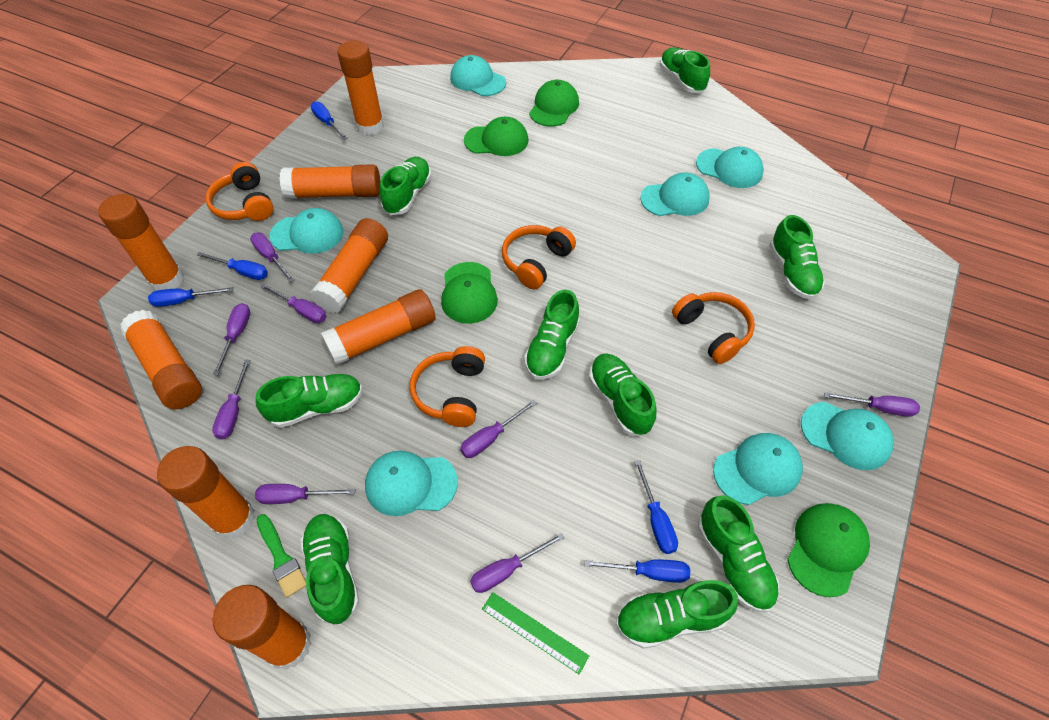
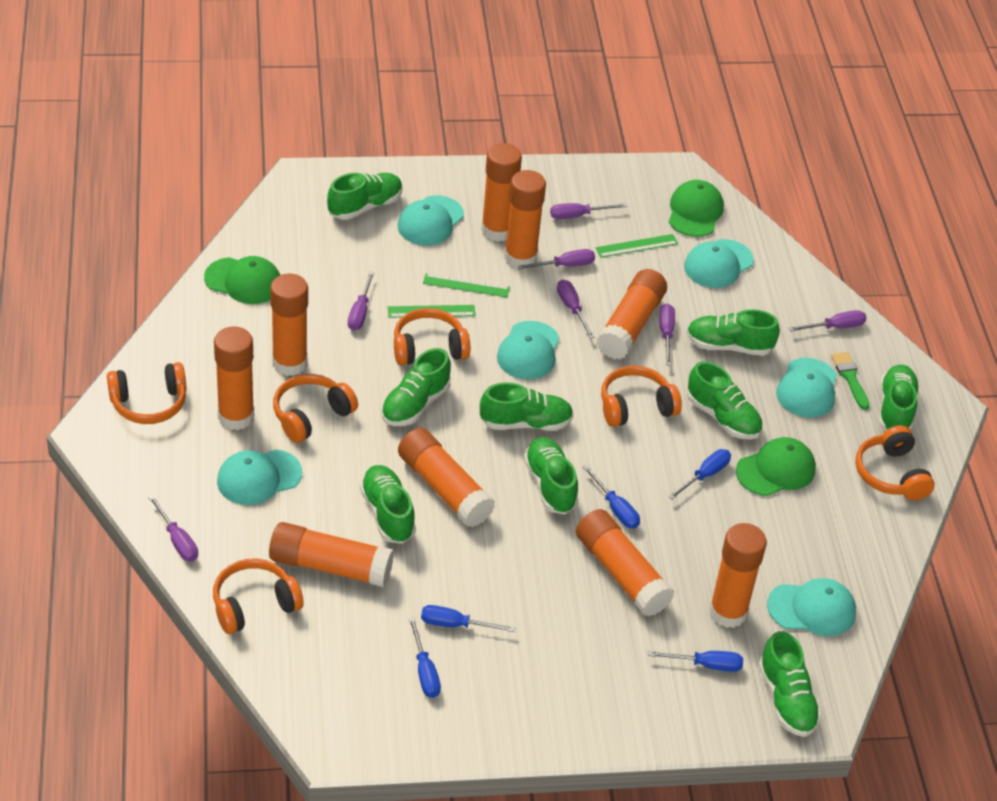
green cap: [441,262,498,324] [464,117,529,156] [529,80,579,127] [787,503,870,597] = 4 -> [204,256,280,304] [669,180,724,237] [736,437,816,496] = 3
green ruler: [482,592,589,675] = 1 -> [388,305,476,318] [423,273,510,297] [596,234,678,258] = 3
orange glue stick: [98,194,184,291] [120,310,202,409] [157,446,255,539] [213,585,312,670] [279,164,380,199] [310,218,388,313] [321,289,436,366] [338,40,384,136] = 8 -> [214,326,254,430] [269,522,394,587] [270,274,308,376] [398,428,495,527] [481,143,522,242] [504,170,546,268] [576,509,674,616] [596,269,667,360] [709,523,767,628] = 9
orange headphones: [205,162,274,221] [410,346,485,427] [502,225,576,290] [672,292,755,364] = 4 -> [107,362,187,424] [213,558,304,634] [273,374,358,443] [394,308,470,365] [601,366,682,427] [855,425,935,500] = 6
purple screwdriver: [212,359,250,439] [213,303,250,375] [250,233,294,282] [255,484,355,504] [260,283,327,323] [460,400,537,458] [470,533,564,593] [824,392,920,417] = 8 -> [148,495,198,562] [348,271,375,331] [517,249,595,269] [550,203,627,220] [557,279,595,339] [659,303,675,366] [789,310,866,331] = 7
turquoise cap: [270,208,343,254] [365,451,458,516] [450,55,506,96] [640,172,710,216] [696,147,764,188] [713,433,803,505] [801,402,894,470] = 7 -> [217,449,302,505] [398,195,464,245] [497,321,560,380] [684,239,754,288] [767,578,856,636] [776,358,837,418] = 6

